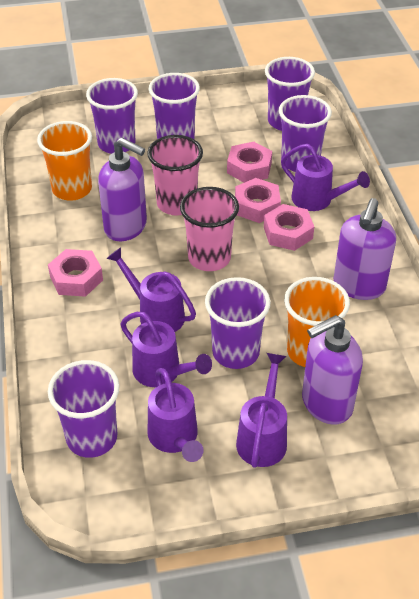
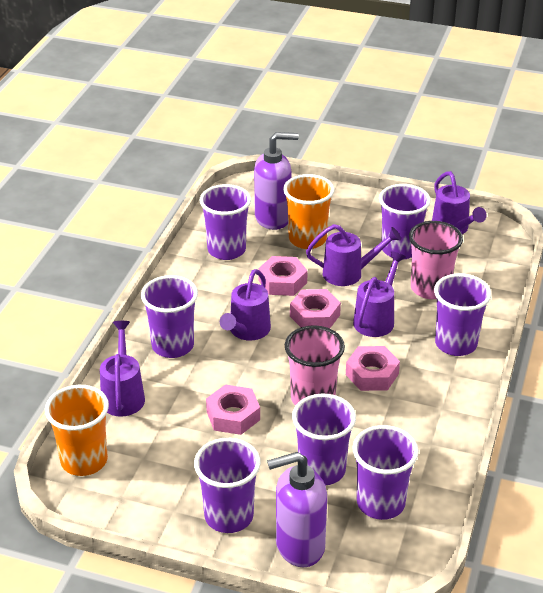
purple cup: [48,360,120,458] [86,78,138,154] [149,73,200,139] [205,277,271,369] [265,57,315,131] [279,95,332,172] = 6 -> [141,275,198,358] [194,438,261,533] [200,184,251,260] [292,394,356,485] [352,425,419,520] [379,184,431,260] [434,273,491,356] = 7
purple soap dispenser: [98,138,147,241] [302,315,363,425] [333,198,396,300] = 3 -> [254,132,299,230] [267,452,327,567] = 2

